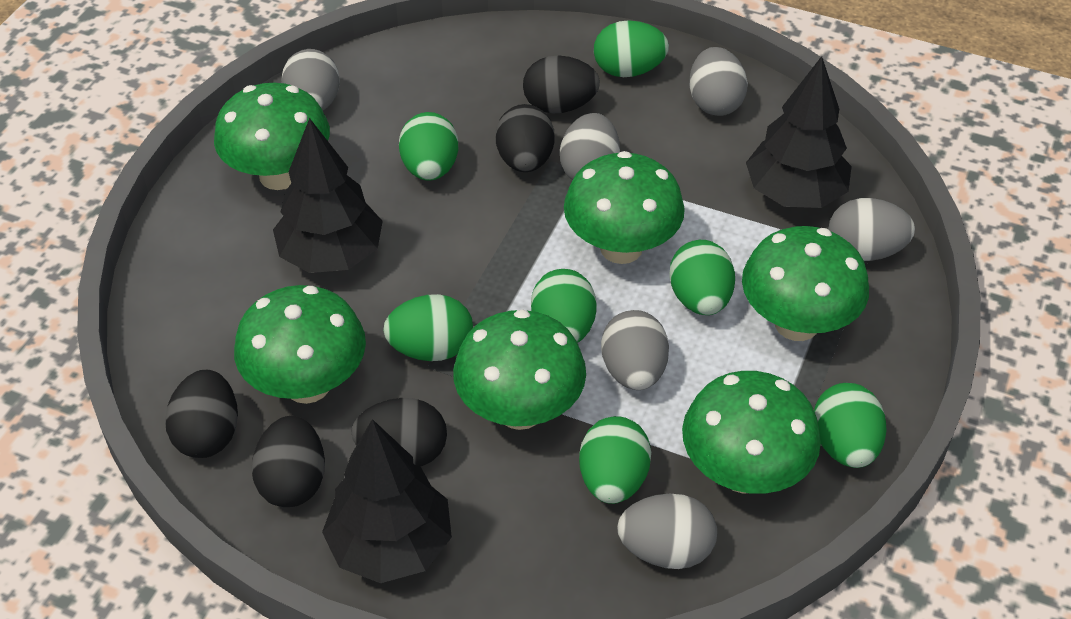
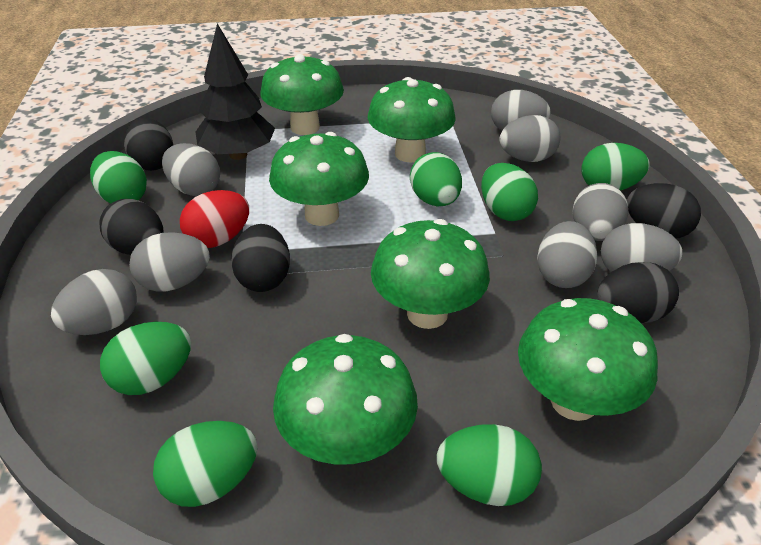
black tree: [273,118,383,273] [322,419,452,583] [746,56,852,208] = 3 -> [196,23,275,160] = 1
grey egg: [282,49,340,110] [560,113,620,180] [601,310,669,390] [617,494,717,569] [689,47,748,116] [828,198,915,261] = 6 -> [51,269,137,335] [129,232,210,292] [162,143,220,196] [491,90,551,130] [499,115,560,162] [537,221,597,288] [573,183,629,241] [601,223,682,272] = 8
red egg: none = 0 -> [180,190,249,248] = 1

